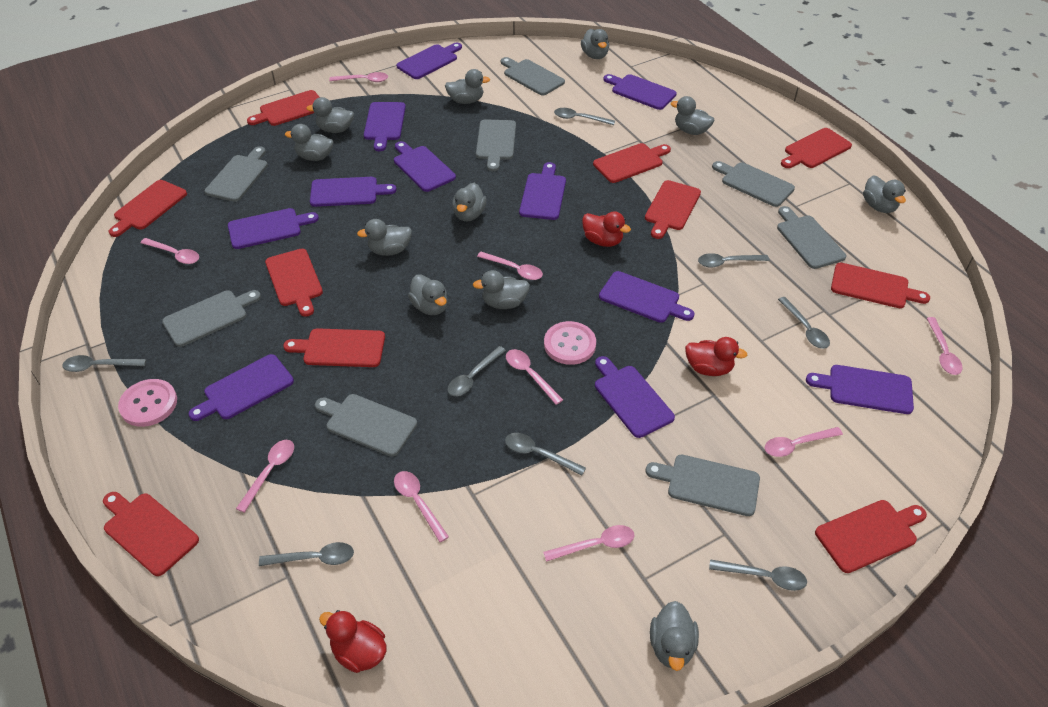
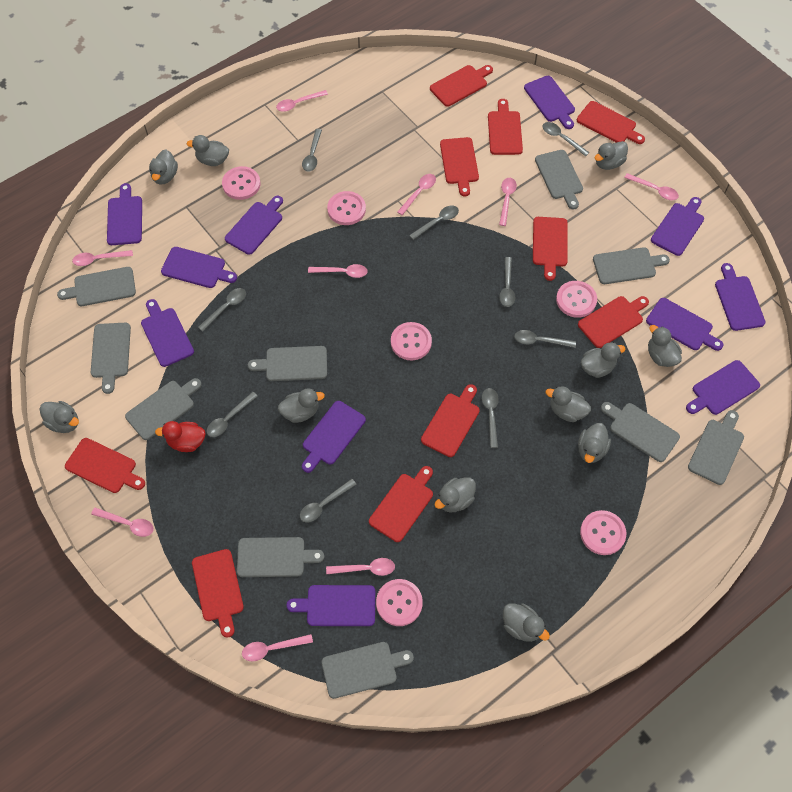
grey cutting board: [162,290,261,347] [204,146,268,202] [315,394,417,457] [476,119,516,171] [501,57,565,95] [646,455,760,516] [712,161,795,207] [777,206,846,269] = 8 -> [57,267,136,306] [91,323,131,394] [125,378,202,440] [237,537,324,577] [248,346,327,381] [322,642,414,699] [535,150,583,209] [593,247,670,284] [601,402,680,462] [688,410,744,485] = 10
grey spoon: [62,355,146,372] [259,542,354,566] [447,346,506,396] [505,433,586,476] [554,108,615,125] [698,253,769,267] [709,559,807,591] [778,297,830,349] = 8 -> [198,288,246,331] [207,392,258,437] [300,479,357,523] [302,129,322,172] [409,205,459,240] [482,388,499,448] [499,257,515,307] [514,330,576,348] [543,122,589,156] = 9
pink button: [118,379,177,427] [544,321,596,365] = 2 -> [222,166,261,200] [327,191,366,225] [376,579,423,626] [391,322,432,360] [556,281,597,318] [580,510,626,555] = 6
red duck: [319,610,387,673] [582,211,631,247] [685,337,747,376] = 3 -> [155,421,206,452] = 1

